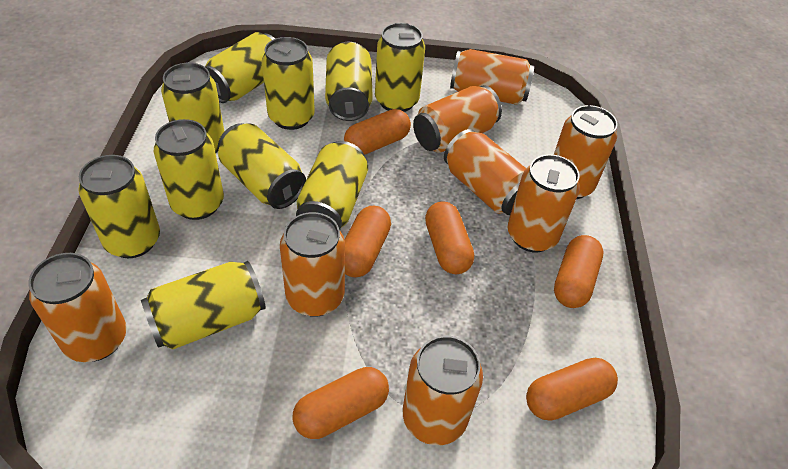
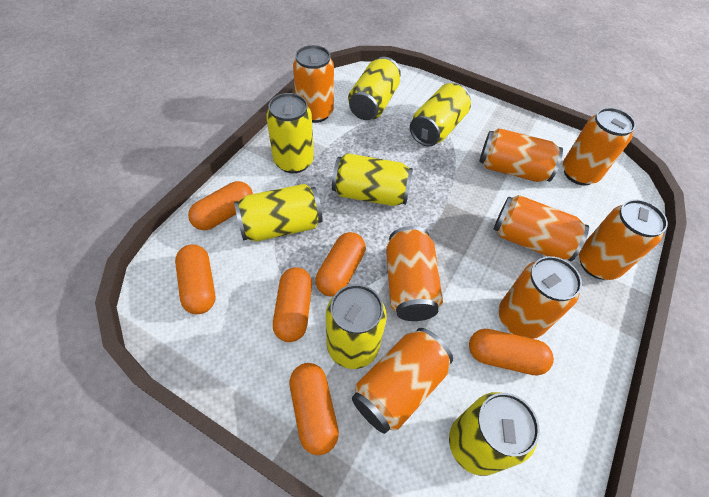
yellow can: [78,155,160,258] [141,261,265,350] [153,119,224,220] [161,63,225,153] [205,32,275,103] [218,123,306,209] [262,37,315,130] [296,141,368,230] [325,42,373,121] [375,23,425,112] = 10 -> [234,184,323,241] [266,93,314,173] [326,284,387,369] [332,153,413,206] [348,57,401,120] [410,83,471,147] [449,392,540,476] = 7

